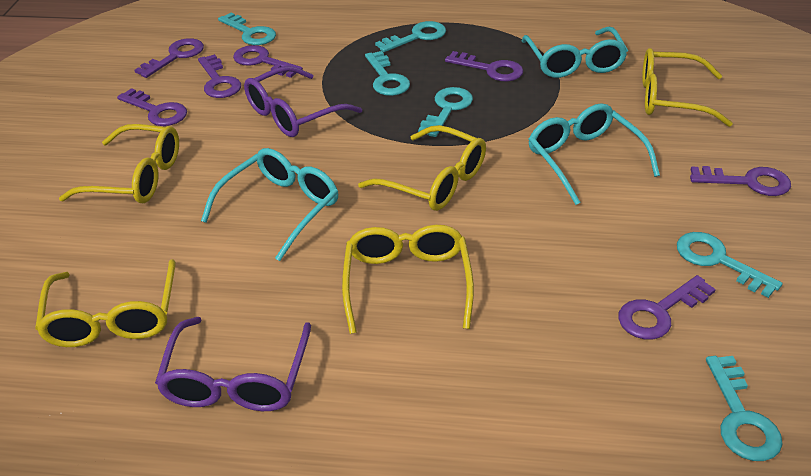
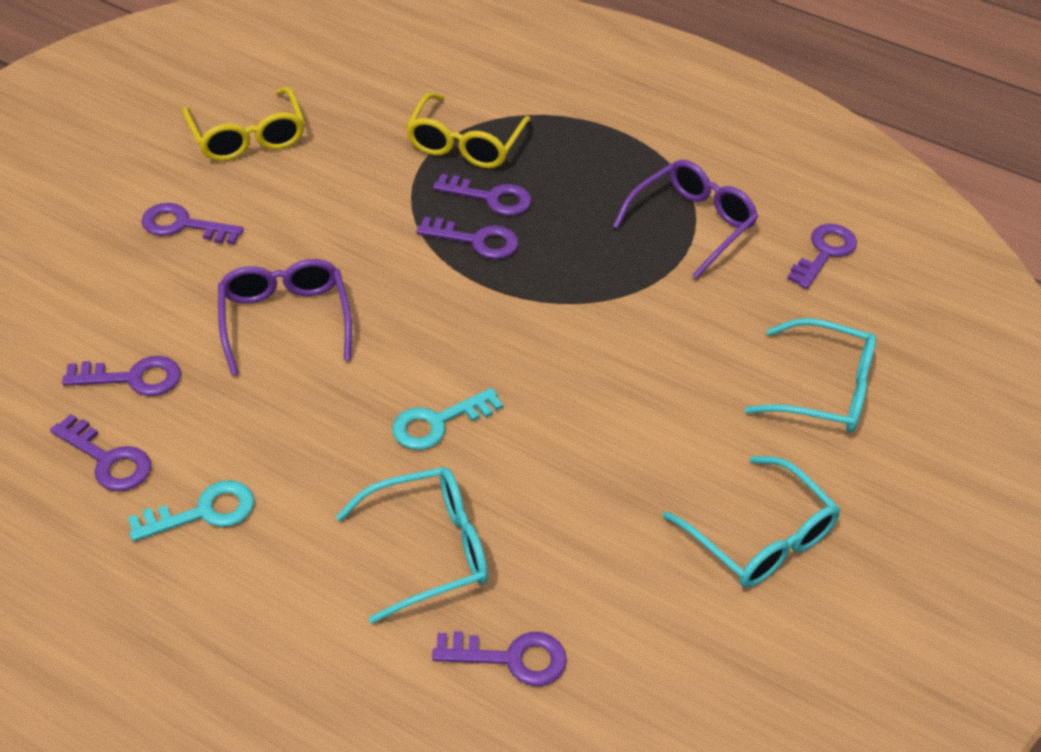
turquoise key: [218,13,276,45] [365,51,410,96] [375,21,446,52] [418,87,473,137] [677,232,783,298] [706,356,783,461] = 6 -> [128,480,255,542] [392,388,503,450] = 2
yellow glasses: [35,259,176,347] [59,124,179,203] [342,225,474,334] [358,125,486,211] [642,48,733,127] = 5 -> [182,87,305,161] [406,93,531,168] = 2

